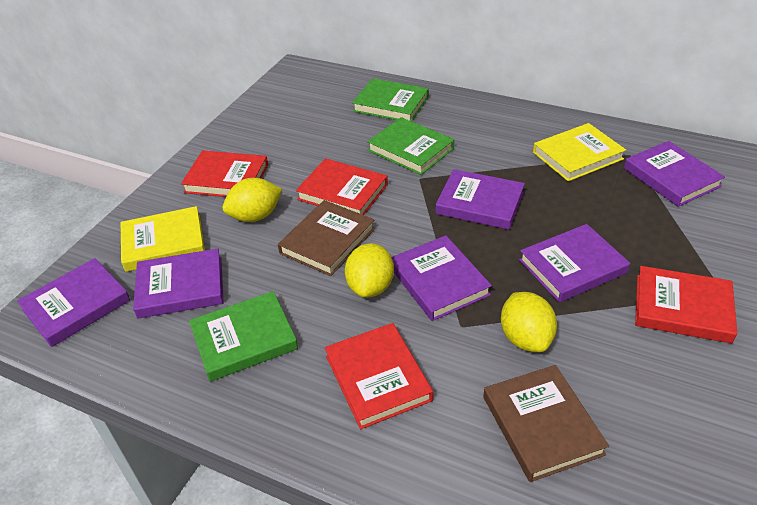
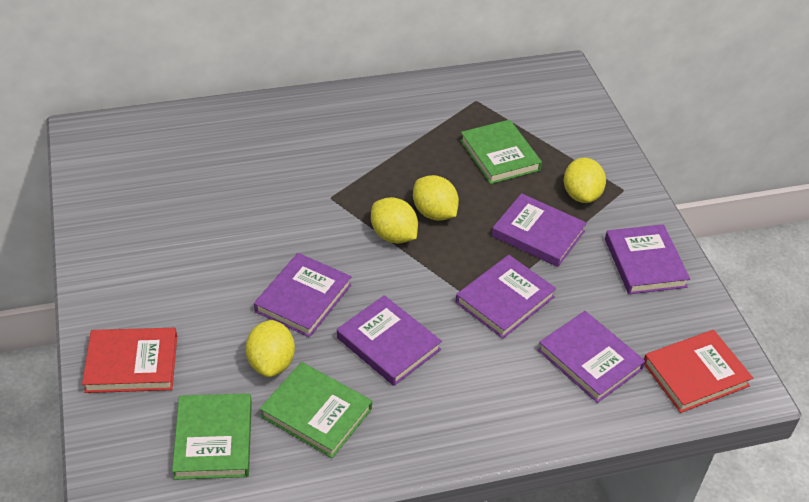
brown book: [278,200,375,276] [483,365,609,482] = 2 -> none = 0
red book: [181,150,268,197] [296,158,388,215] [325,323,433,429] [635,266,737,343] = 4 -> [82,328,177,393] [644,330,753,413] = 2
yellow book: [121,206,205,272] [533,123,626,181] = 2 -> none = 0
yellow lemon: [223,178,282,222] [345,243,394,298] [501,292,557,352] = 3 -> [245,320,295,377] [371,197,418,244] [413,175,459,221] [564,158,606,203] = 4

